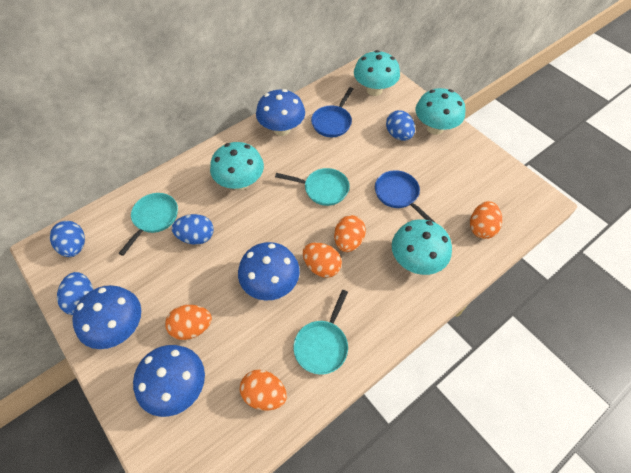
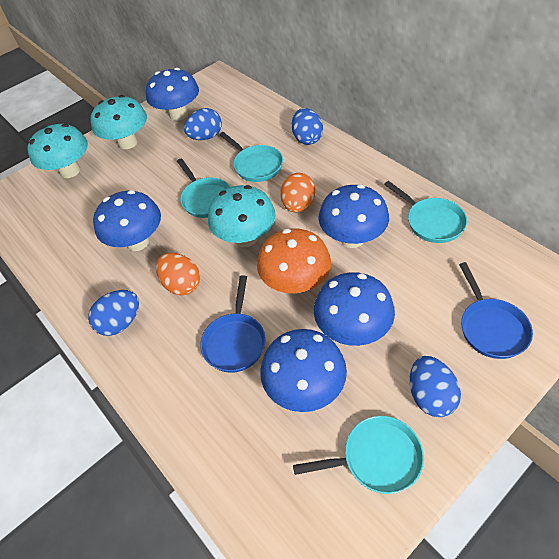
blue mushroom: [72,285,141,349] [133,345,205,417] [238,242,300,301] [256,89,305,136] = 4 -> [93,190,161,251] [146,68,199,121] [260,329,347,412] [314,272,395,346] [318,184,389,248] = 5
orange egg: [165,305,212,340] [240,370,287,411] [303,243,342,278] [334,215,366,252] [470,201,502,239] = 5 -> [156,253,200,296] [280,173,315,212] = 2
orange mushroom: none = 0 -> [257,228,331,294] = 1
turquoise mushroom: [210,142,264,190] [354,50,400,96] [392,219,452,275] [416,88,465,135] = 4 -> [28,124,88,178] [90,95,147,149] [208,185,276,247] = 3
turquoise pan: [119,193,178,256] [275,168,350,206] [294,290,348,375] = 3 -> [177,158,230,218] [219,132,283,182] [293,416,424,494] [384,181,467,243] = 4

